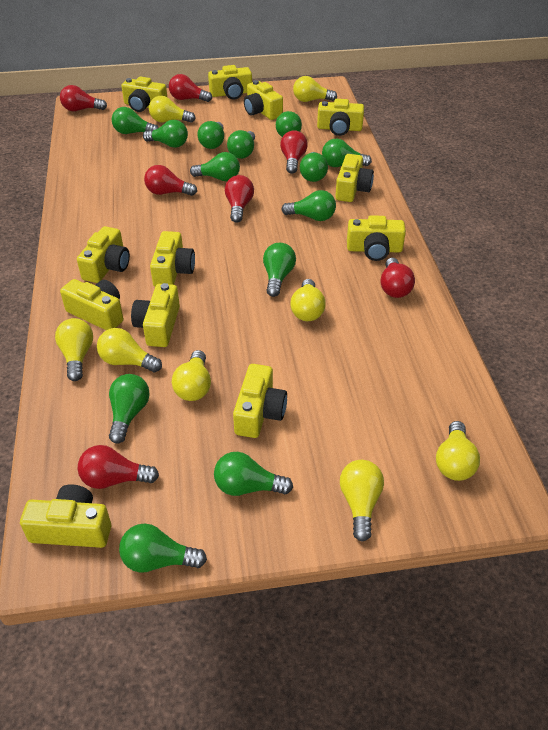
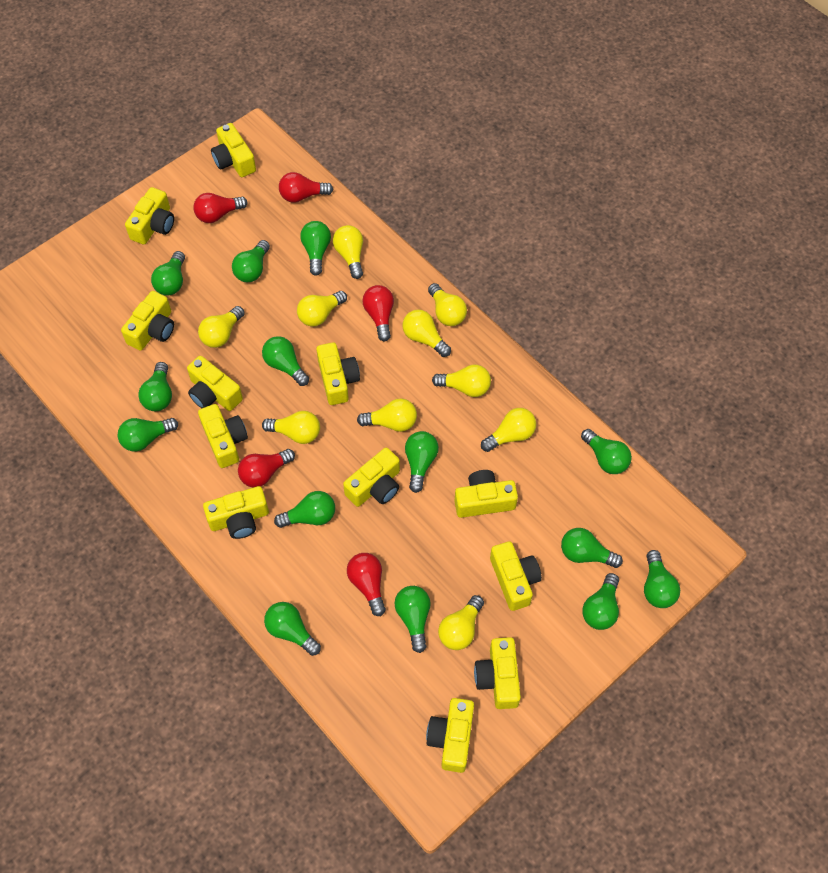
green light bulb: [109,374,150,444] [112,107,159,134] [119,523,207,573] [143,120,188,148] [190,152,240,181] [197,121,224,149] [214,452,293,496] [227,130,255,159] [263,243,296,297] [276,111,302,137] [281,190,336,221] [300,152,328,182] [322,139,372,167] = 13 -> [117,418,178,452] [138,362,172,411] [151,251,185,296] [232,240,270,282] [262,336,309,386] [264,602,321,656] [274,491,335,528] [300,221,331,276] [394,586,431,653] [405,431,439,493] [561,528,623,568] [581,429,632,474] [582,573,619,630] [644,550,680,608] = 14
red light bulb: [60,85,107,111] [78,445,159,489] [144,165,197,196] [169,74,212,102] [225,175,254,223] [280,130,308,174] [380,258,415,298] = 7 -> [193,193,247,223] [238,449,295,488] [279,172,333,203] [347,553,386,616] [362,285,394,341] = 5
yellow light bulb: [55,318,93,381] [97,328,162,372] [149,96,196,123] [172,350,211,401] [290,279,326,321] [293,76,337,102] [340,460,384,542] [436,421,480,481] = 8 -> [198,306,245,348] [262,411,320,444] [297,291,347,327] [333,225,363,279] [357,398,417,432] [402,310,451,357] [428,283,467,326] [432,365,491,397] [438,595,484,650] [481,408,536,452] = 10

